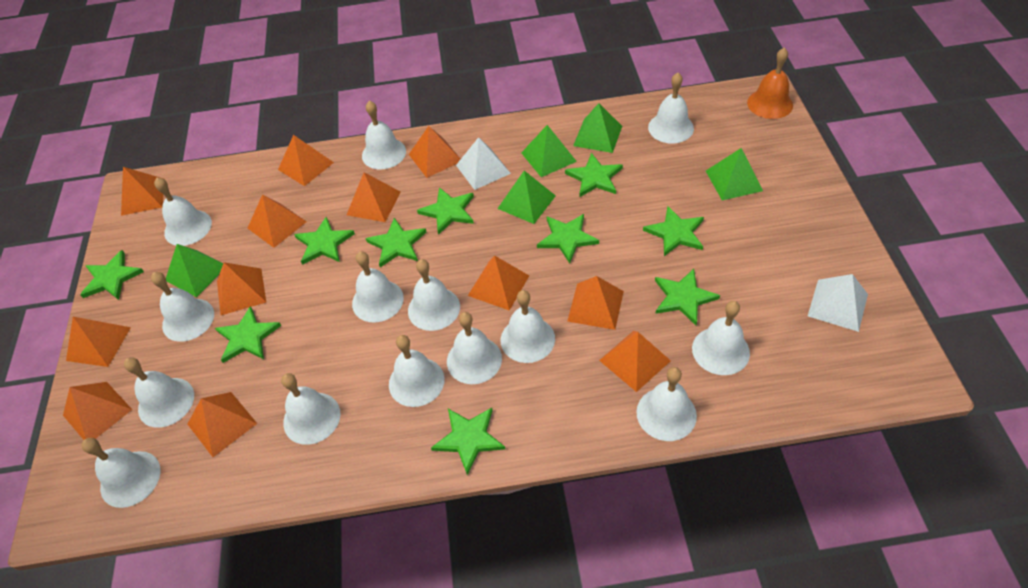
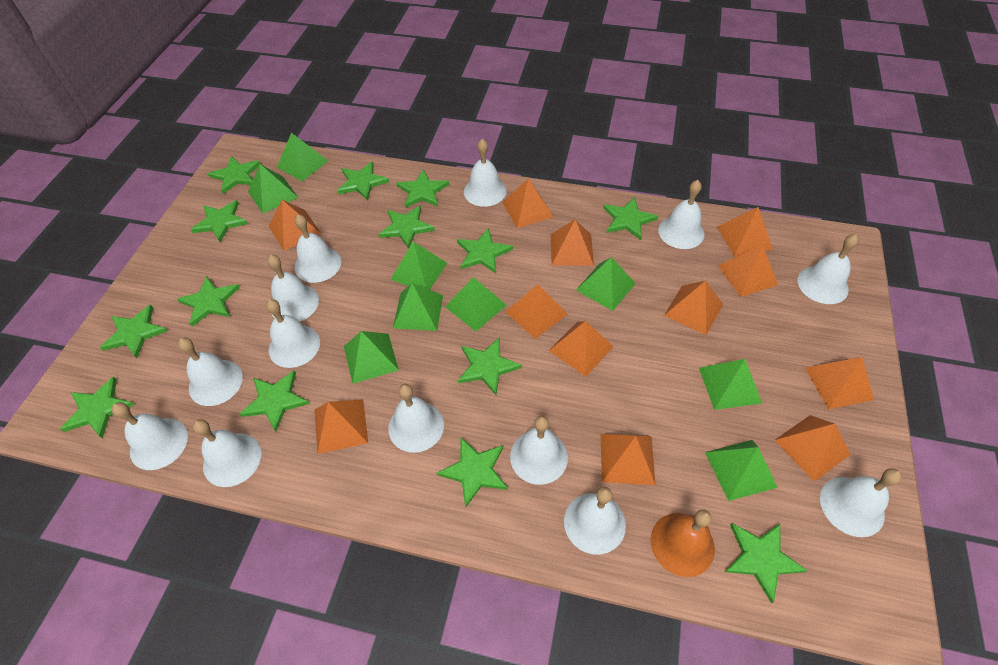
green pyramid: [166,244,223,297] [497,171,556,224] [521,125,577,177] [573,103,622,153] [706,148,763,200] = 5 -> [248,164,299,213] [277,133,328,182] [344,331,399,384] [390,241,447,290] [393,283,443,331] [445,277,507,331] [576,257,636,311] [699,359,762,410] [705,440,778,501] = 9
green star: [80,250,144,300] [215,306,281,363] [294,217,355,265] [365,218,426,267] [417,187,474,235] [431,408,505,475] [537,214,599,263] [565,153,623,197] [643,206,704,256] [655,269,720,325] = 10 -> [60,376,134,438] [100,305,167,358] [177,276,240,326] [191,200,248,242] [208,156,261,194] [239,370,310,432] [337,161,389,201] [378,205,435,249] [396,169,449,208] [437,437,508,507] [457,228,513,273] [458,337,522,395] [603,197,658,240] [725,523,808,603] = 14
white bell: [82,438,160,508] [124,357,194,428] [151,272,214,342] [154,177,212,246] [281,373,340,445] [352,251,404,322] [362,101,406,169] [389,335,445,407] [408,259,460,331] [447,312,502,384] [501,290,555,363] [636,367,697,441] [648,73,694,144] [692,301,750,375] = 14 -> [111,402,188,470] [178,338,243,406] [193,419,261,487] [266,299,320,368] [268,255,319,321] [294,214,341,283] [388,384,444,453] [464,139,507,207] [510,416,568,485] [564,487,626,555] [658,180,705,249] [798,234,859,304] [820,468,902,537] = 13
white pyramid: [456,137,511,190] [808,274,868,332] = 2 -> none = 0

